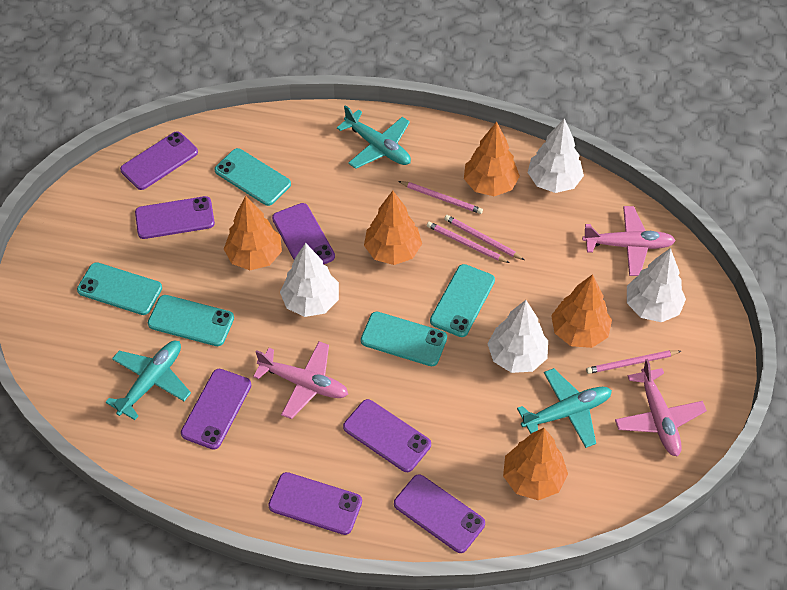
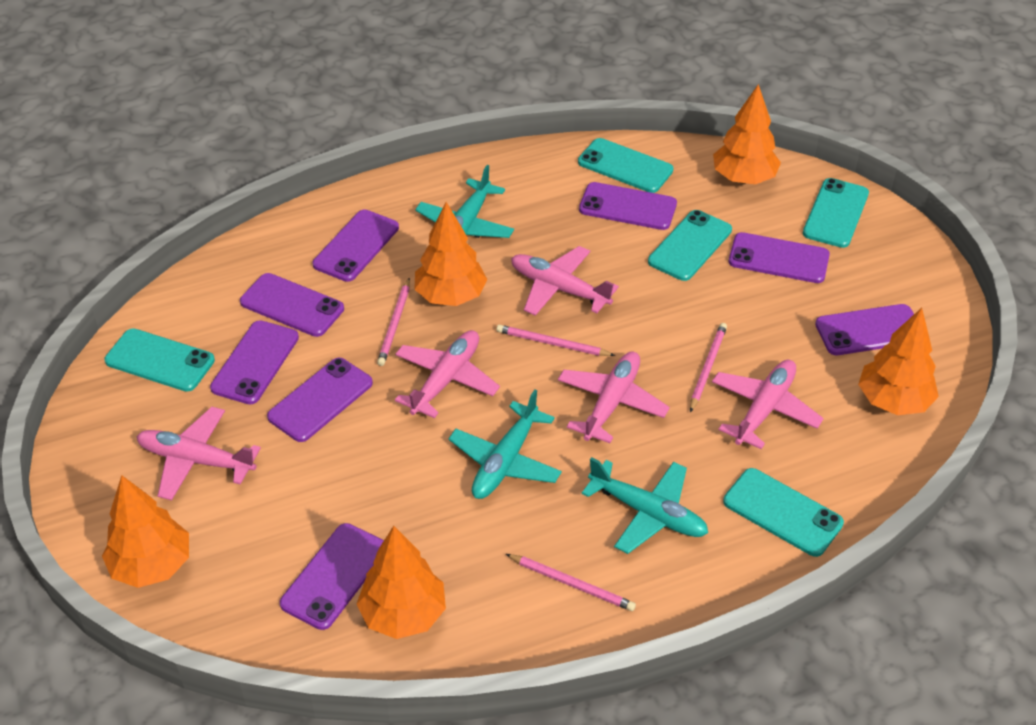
pink plane: [253,341,348,419] [582,206,676,276] [615,359,707,457] = 3 -> [136,407,261,500] [395,330,500,418] [511,246,619,316] [558,352,670,443] [712,360,824,449] = 5
purple phone: [120,131,198,190] [135,196,215,239] [181,369,251,450] [268,472,362,535] [272,203,335,264] [343,399,431,472] [394,474,485,553] = 7 -> [210,320,299,404] [240,273,344,337] [267,358,373,442] [280,523,384,630] [313,210,399,282] [579,182,677,230] [729,232,830,283] [815,304,914,355] = 8
white tree: [280,243,339,317] [488,300,548,373] [528,118,584,193] [627,248,686,322] = 4 -> none = 0

